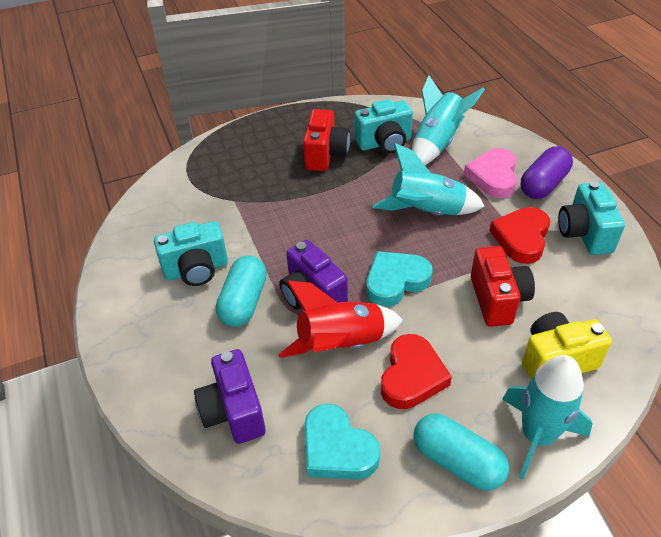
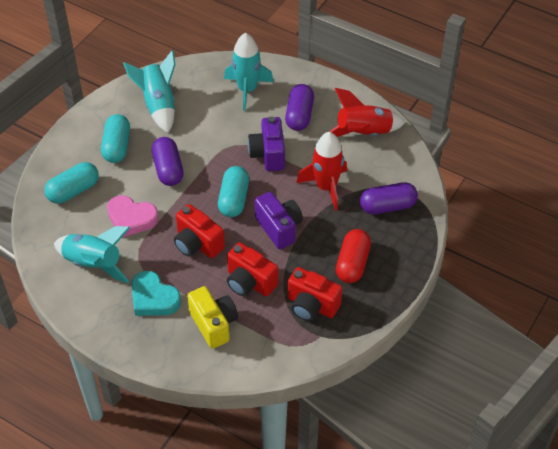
purple capsule: [521,146,573,199] = 1 -> [152,137,184,186] [285,84,314,131] [360,182,418,214] = 3
red camera: [303,109,350,171] [471,246,535,327] = 2 -> [174,204,225,258] [227,242,278,296] [288,267,342,321] = 3
red capsule: none = 0 -> [336,229,371,283] = 1
red heart: [381,334,452,409] [489,207,550,264] = 2 -> none = 0
red rocket: [278,281,403,358] = 1 -> [296,132,347,211] [329,88,406,137] = 2
turquoise camera: [154,221,228,286] [355,99,413,153] [558,181,625,255] = 3 -> none = 0
turquoise capsule: [216,256,267,327] [413,413,509,491] = 2 -> [44,162,99,204] [101,114,130,163] [218,166,249,217] = 3
turquoise heart: [304,404,380,480] [366,251,432,307] = 2 -> [132,271,181,316] = 1

